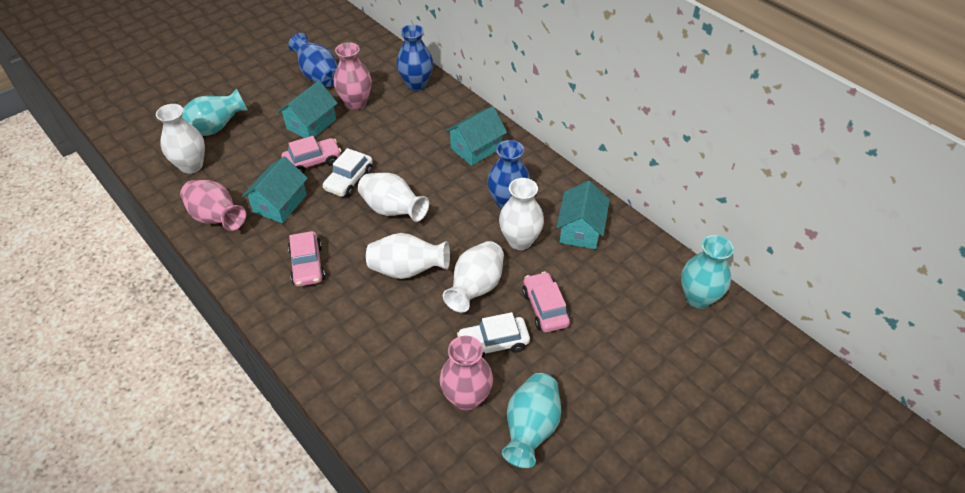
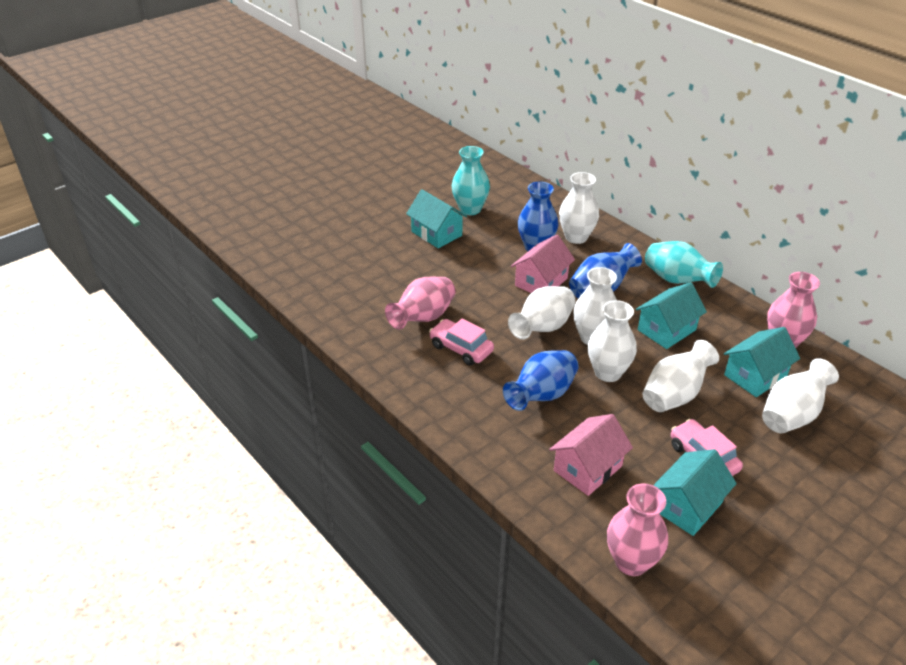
pink car: [281,136,341,173] [288,231,325,287] [522,272,570,332] = 3 -> [429,319,494,366] [671,419,743,476] = 2
pink house: none = 0 -> [511,235,575,293] [549,414,633,496] = 2
turquoise vase: [182,88,248,136] [502,373,561,468] [681,235,734,309] = 3 -> [452,146,490,215] [645,241,723,288] = 2
white car: [323,148,373,197] [457,312,530,358] = 2 -> none = 0
white vase: [156,104,205,174] [358,173,429,222] [366,233,450,279] [443,241,504,313] [499,178,544,250] = 5 -> [508,286,576,340] [559,172,599,244] [573,267,617,345] [588,300,637,382] [642,340,719,412] [762,358,839,433] = 6

